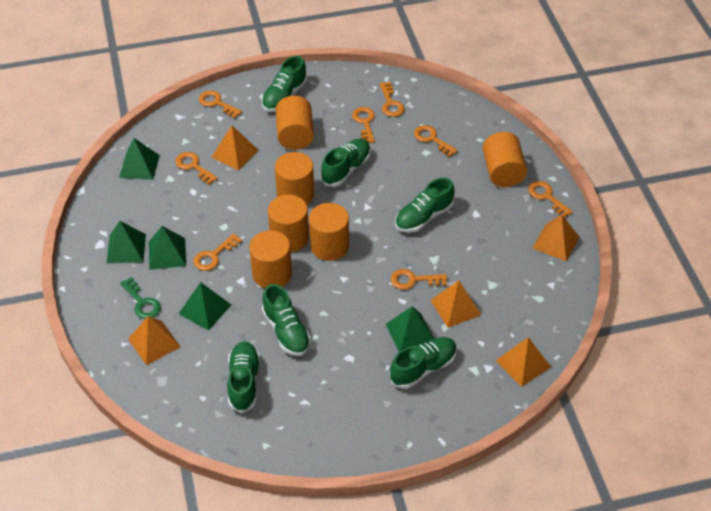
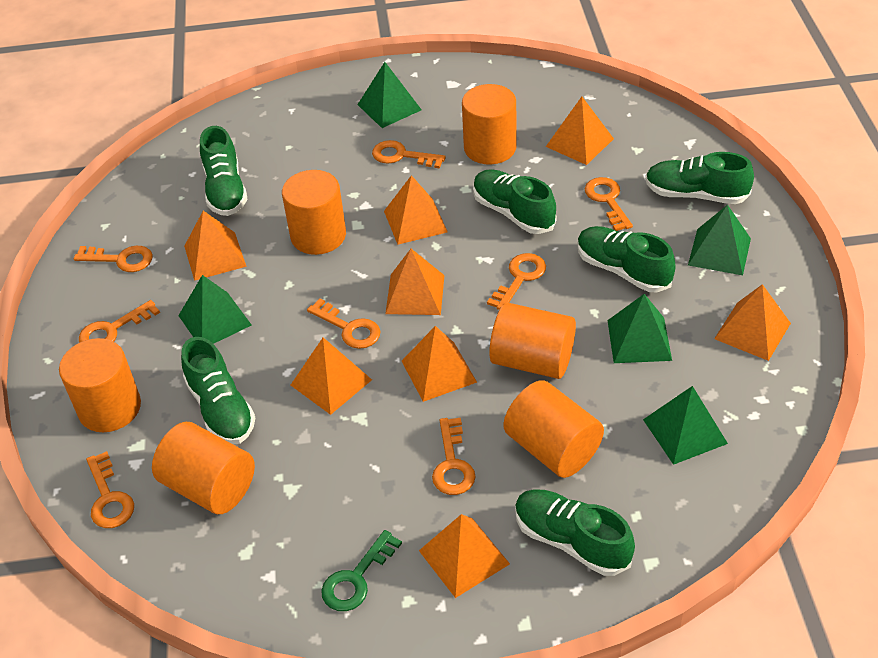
orange pyramid: [128,316,181,365] [212,125,258,171] [431,280,481,328] [495,337,551,387] [533,215,579,261] = 5 -> [184,211,247,281] [291,337,372,415] [384,175,448,245] [385,249,445,315] [402,326,477,402] [419,514,510,598] [546,97,614,165] [714,284,791,361] = 8

